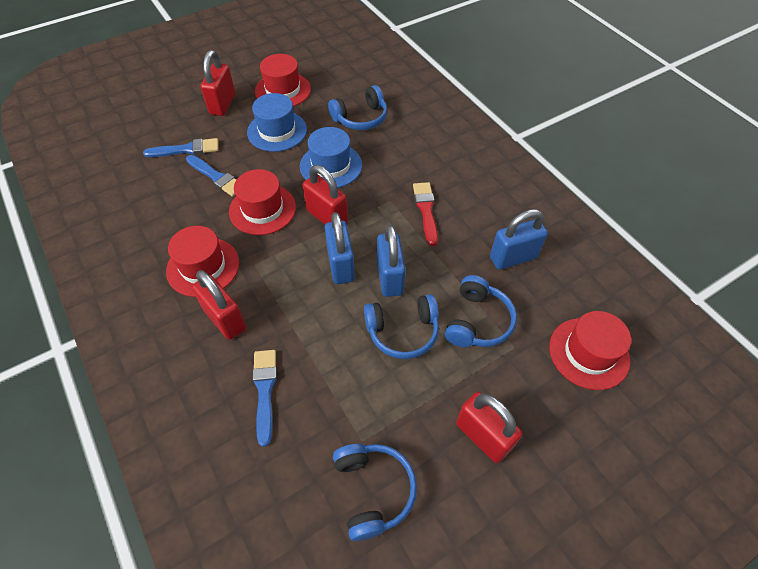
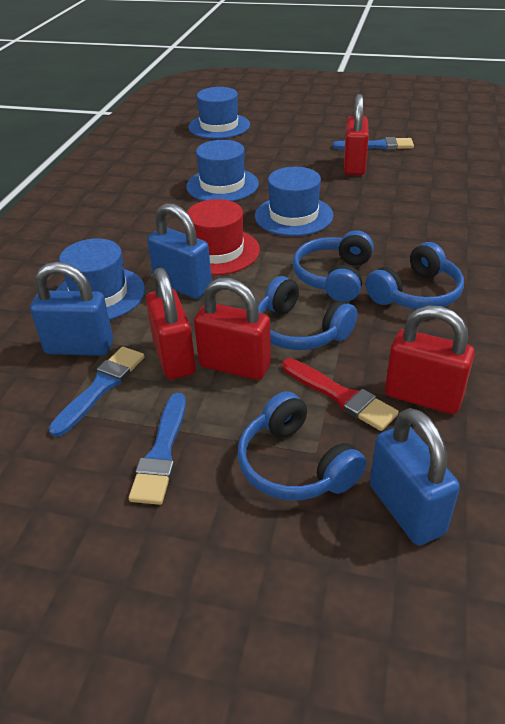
blue hat: [247,93,307,152] [300,127,362,188] = 2 -> [56,238,145,320] [186,140,259,202] [188,87,250,139] [255,167,334,236] = 4
red hat: [166,226,239,297] [229,169,296,235] [255,54,311,106] [549,311,631,390] = 4 -> [187,199,260,275] = 1

